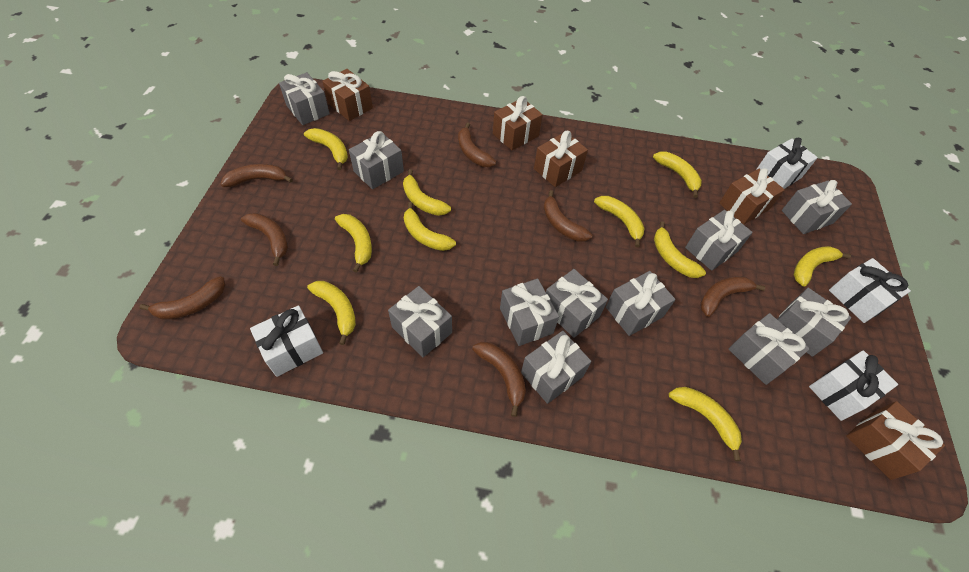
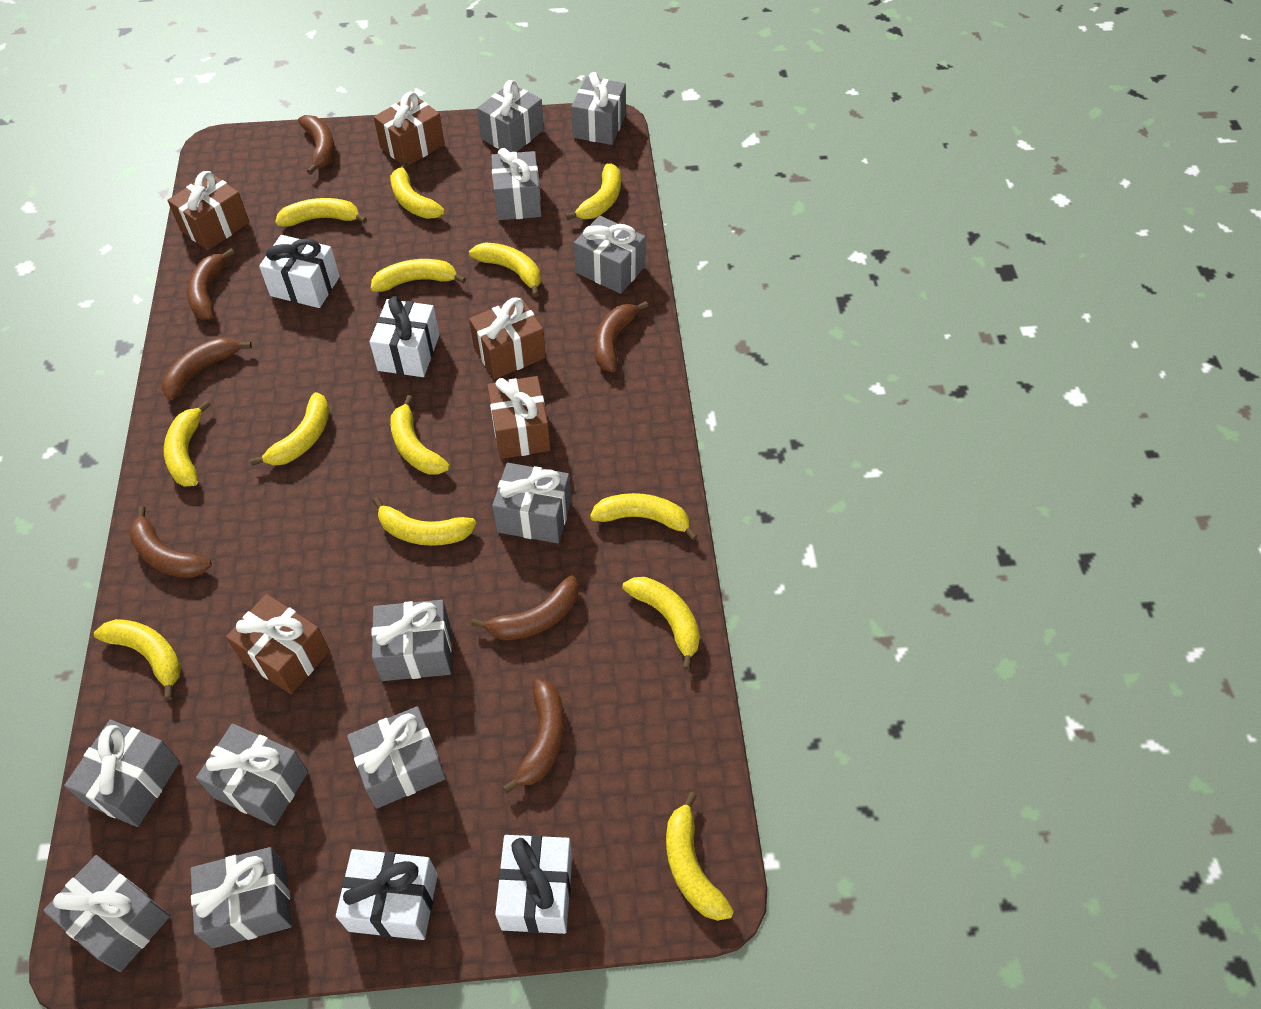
yellow banana: [304,128,348,170] [307,281,356,345] [335,214,372,273] [403,169,451,216] [404,202,456,251] [594,196,645,247] [653,152,702,198] [654,221,706,278] [669,387,742,461] [794,246,851,286] = 10 -> [94,619,181,700] [164,400,211,487] [250,392,329,466] [275,198,367,227] [371,259,466,292] [372,497,476,546] [390,161,445,219] [390,395,450,475] [469,242,541,297] [565,163,621,220] [590,493,698,541] [623,577,700,670] [666,792,734,921] = 13

